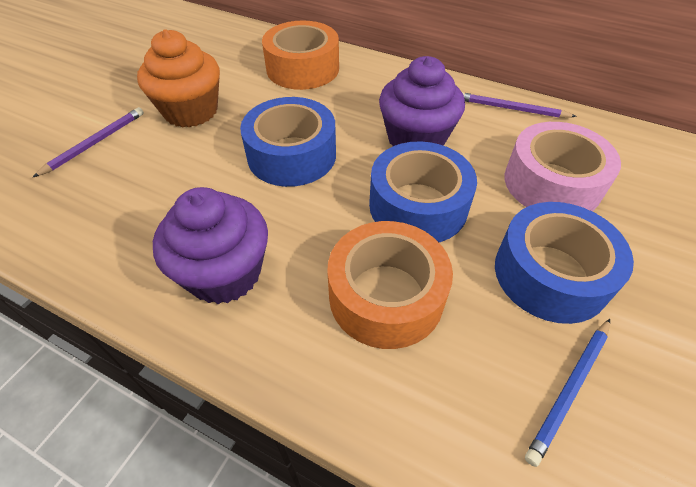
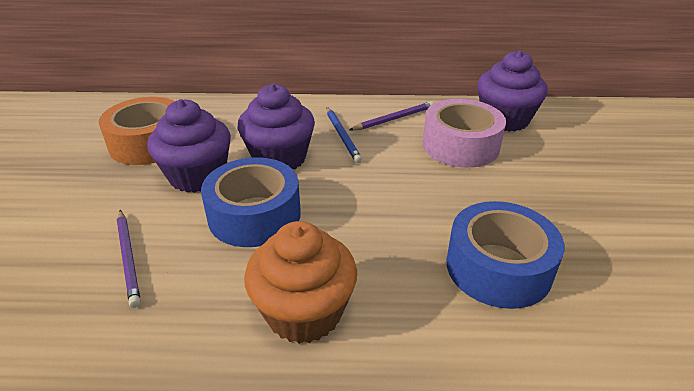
blue tape: [240,97,336,187] [369,141,477,242] [495,202,634,324] = 3 -> [201,157,301,247] [446,201,565,309] = 2
orange tape: [262,21,339,90] [327,221,453,349] = 2 -> [99,97,175,165] = 1
purple cupcake: [153,187,268,304] [379,56,465,147] = 2 -> [147,99,231,193] [237,84,315,169] [477,50,548,132] = 3

